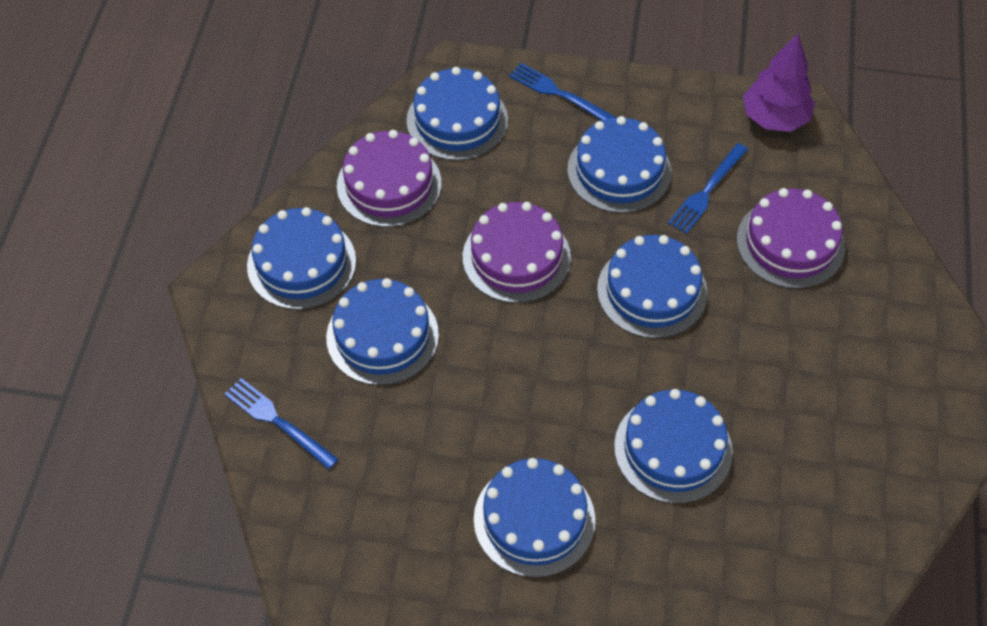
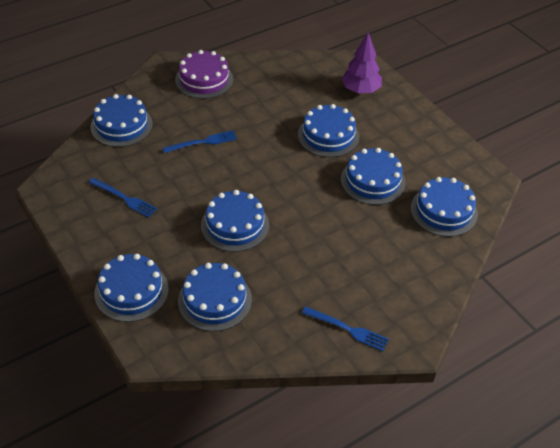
purple cake: [337,130,441,227] [463,202,571,303] [737,188,845,289] = 3 -> [175,50,233,99] = 1

